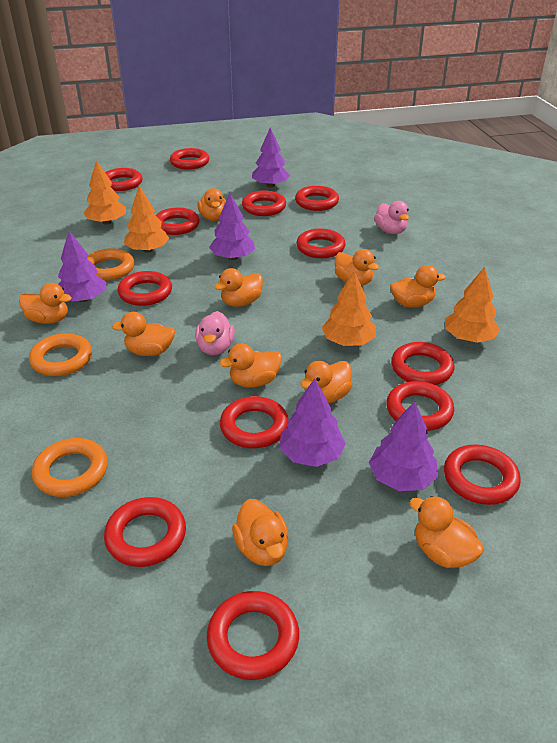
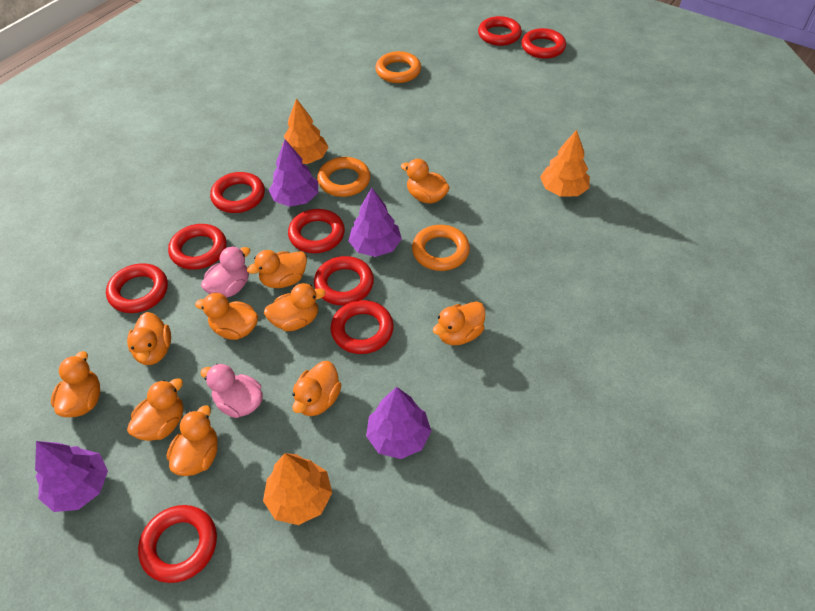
orange tree: [83,160,126,225] [124,186,169,253] [322,271,376,346] [445,267,500,343] = 4 -> [263,453,332,525] [282,98,329,164] [540,130,590,197] = 3
purple tree: [58,231,106,302] [209,193,255,260] [252,128,290,187] [279,378,346,467] [369,401,438,491] = 5 -> [35,441,108,512] [269,140,318,207] [349,188,402,257] [366,387,431,459] = 4
red ring: [104,497,186,567] [105,168,143,191] [118,271,172,306] [156,207,200,235] [170,148,209,170] [207,591,299,680] [220,396,289,448] [242,190,286,216] [295,186,339,211] [296,229,345,258] [386,381,454,431] [391,342,454,385] [444,445,521,505] = 13 -> [106,263,168,313] [138,505,217,583] [168,224,227,270] [210,172,265,213] [288,209,345,253] [314,256,374,305] [330,300,394,354] [478,16,522,46] [521,28,566,59] = 9

